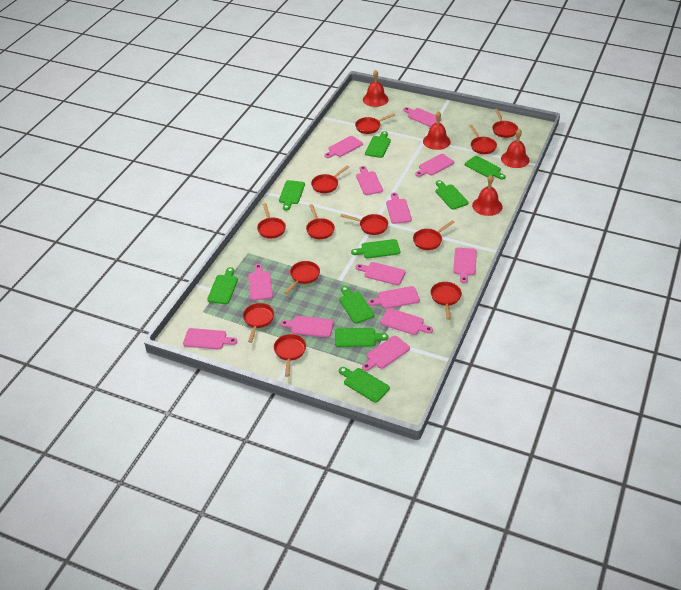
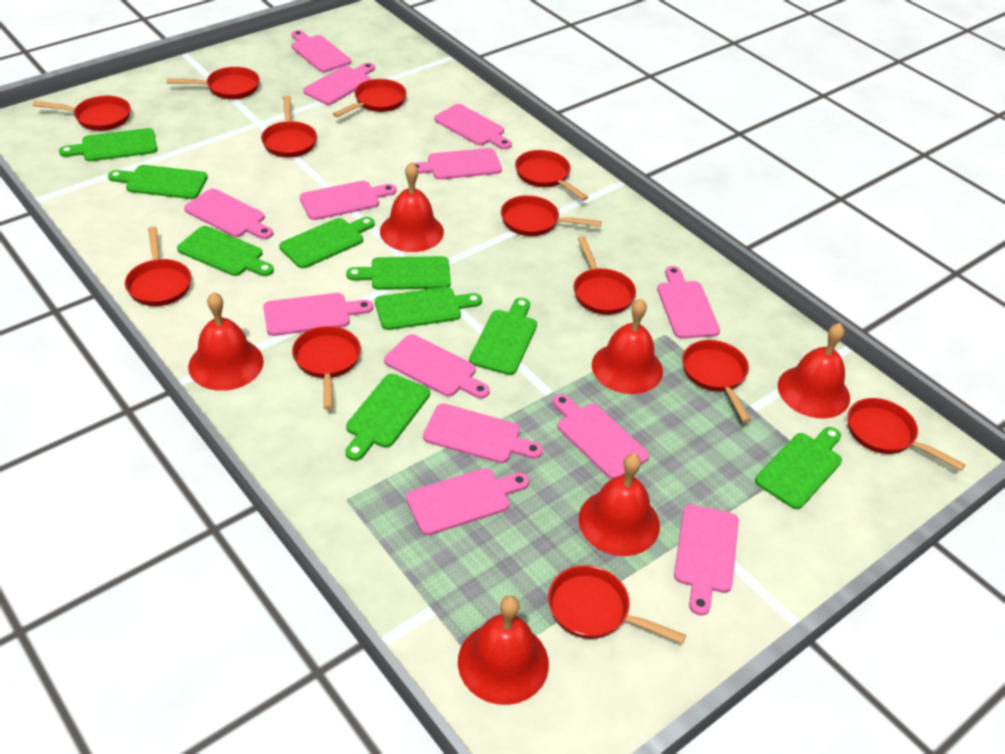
red bell: [363,70,389,107] [423,111,451,150] [472,175,503,216] [501,129,529,168] = 4 -> [188,292,264,391] [380,162,444,252] [458,595,549,705] [579,453,660,556] [592,299,663,394] [778,323,850,418] = 6

